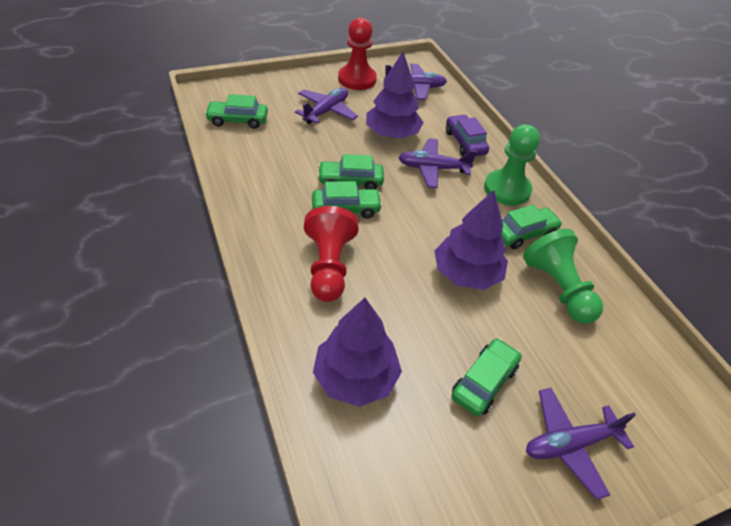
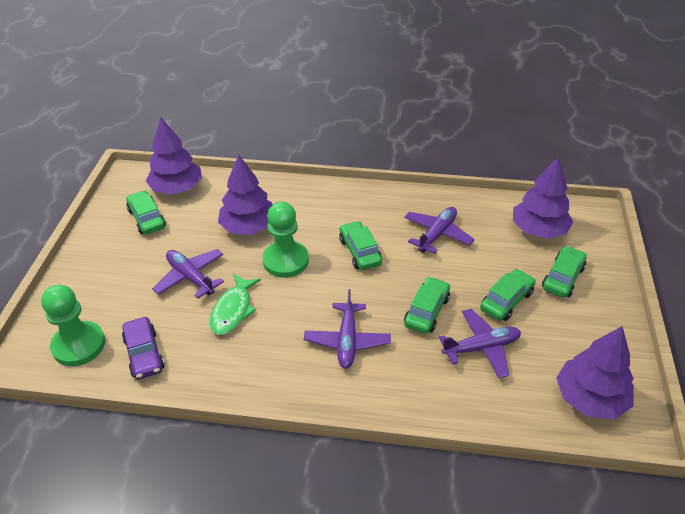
green fish: none = 0 -> [210,274,261,335] = 1
purple tree: [313,298,402,407] [366,52,424,138] [434,190,508,290] = 3 -> [146,117,202,195] [218,154,273,235] [513,157,573,239] [556,326,634,419] = 4
red pawn: [304,206,359,302] [338,17,377,90] = 2 -> none = 0

